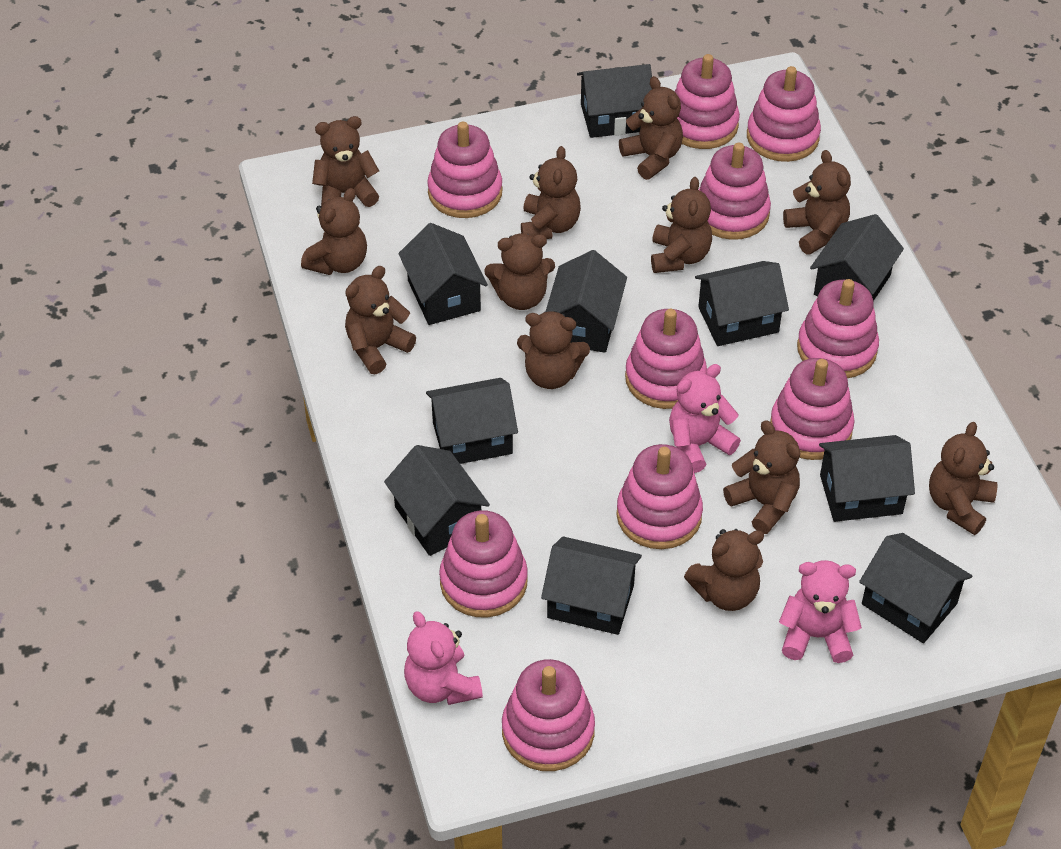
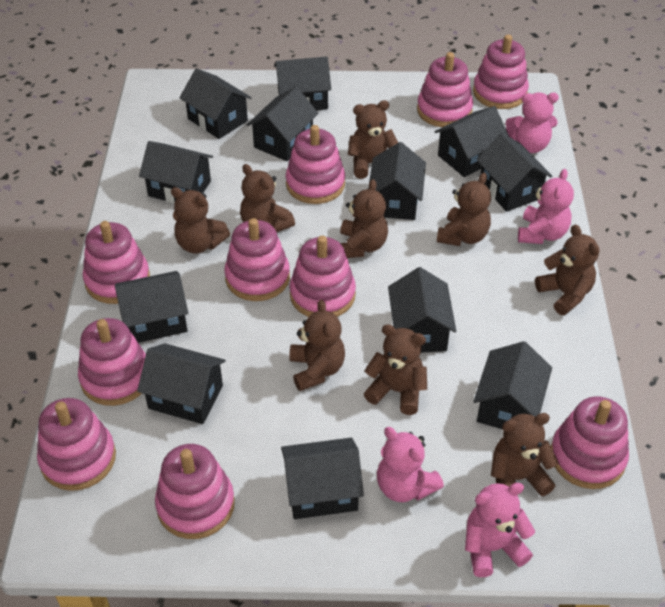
black house: [384,445,490,556] [398,223,488,325] [426,378,518,464] [541,536,642,635] [545,250,627,353] [577,64,652,138] [695,261,789,346] [810,214,904,301] [819,435,915,522] [859,533,972,643] = 10 -> [115,271,188,343] [137,343,226,424] [139,141,213,204] [179,68,252,139] [247,87,319,161] [274,57,331,110] [281,438,364,519] [368,142,426,220] [388,267,456,353] [435,106,509,177] [473,341,552,429] [476,133,552,212] = 12
brown teddy bear: [301,188,367,275] [312,116,379,207] [345,266,416,374] [484,234,555,310] [517,311,590,389] [521,146,581,239] [619,76,683,180] [651,177,712,273] [684,529,764,611] [723,420,800,534] [783,150,851,255] [929,422,998,535] = 12 -> [171,187,230,254] [240,164,295,232] [289,299,345,391] [340,179,388,258] [348,100,398,179] [364,324,427,415] [437,173,491,246] [491,413,559,496] [535,224,600,315] = 9
pink teddy bear: [404,611,483,705] [669,364,741,473] [779,560,862,663] = 3 -> [377,427,444,502] [465,483,535,577] [506,92,559,153] [518,169,574,244] = 4

